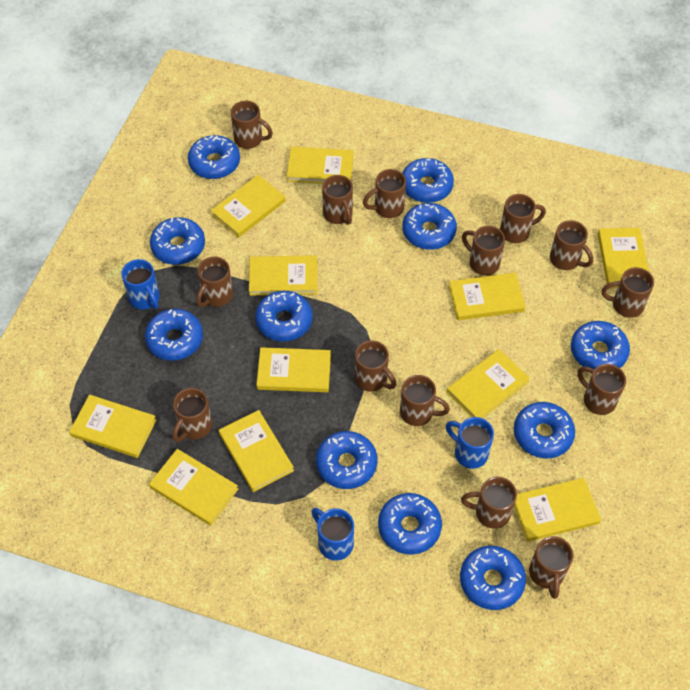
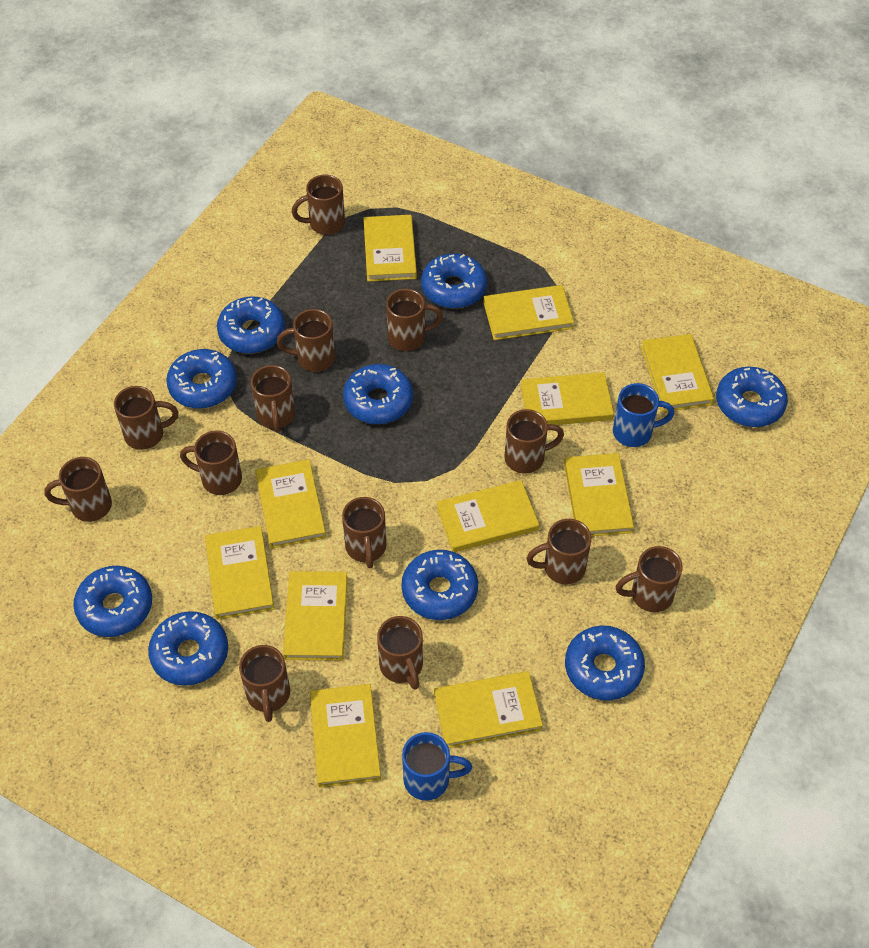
blue donut: [145,309,203,361] [150,217,205,265] [188,135,240,179] [255,291,313,342] [316,431,377,489] [378,493,442,555] [402,158,454,203] [402,203,457,250] [460,546,526,610] [514,402,575,459] [571,321,630,370] = 11 -> [73,566,152,637] [148,611,228,686] [166,349,237,409] [217,297,285,354] [343,364,413,424] [401,550,478,620] [421,254,487,309] [565,625,645,700] [716,367,788,427] = 9
blue mug: [121,259,160,310] [312,508,354,561] [446,417,494,469] = 3 -> [402,732,472,801] [613,383,674,447] = 2
brown mug: [172,388,212,442] [196,257,233,307] [231,101,273,149] [322,175,353,225] [355,340,396,391] [363,169,406,218] [400,375,450,426] [461,477,517,529] [462,226,505,276] [500,194,546,243] [529,536,574,599] [550,220,593,270] [578,364,626,415] [602,267,654,318] = 14 -> [44,457,112,522] [114,386,178,450] [180,430,242,495] [239,645,290,722] [251,365,295,432] [277,309,335,372] [292,175,345,235] [342,497,387,568] [377,616,423,690] [386,289,443,351] [504,409,564,474] [526,519,591,585] [616,546,683,612] = 13

